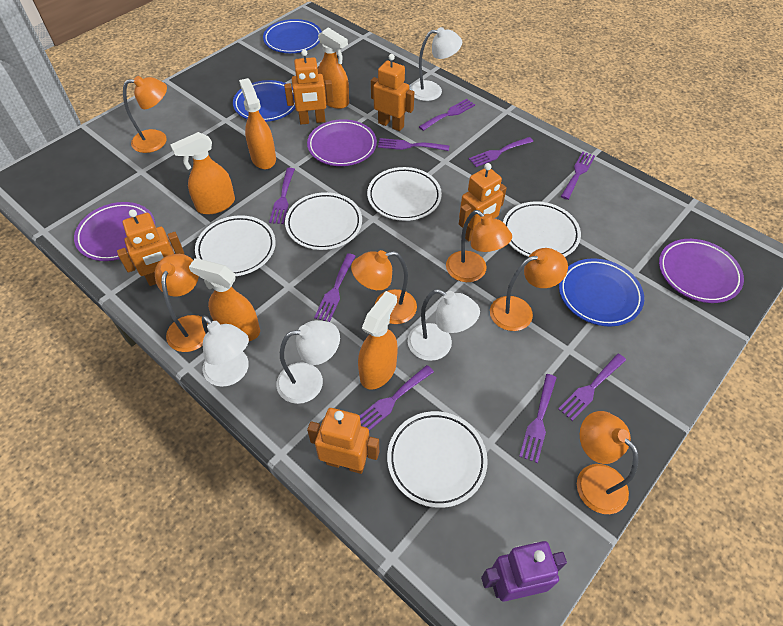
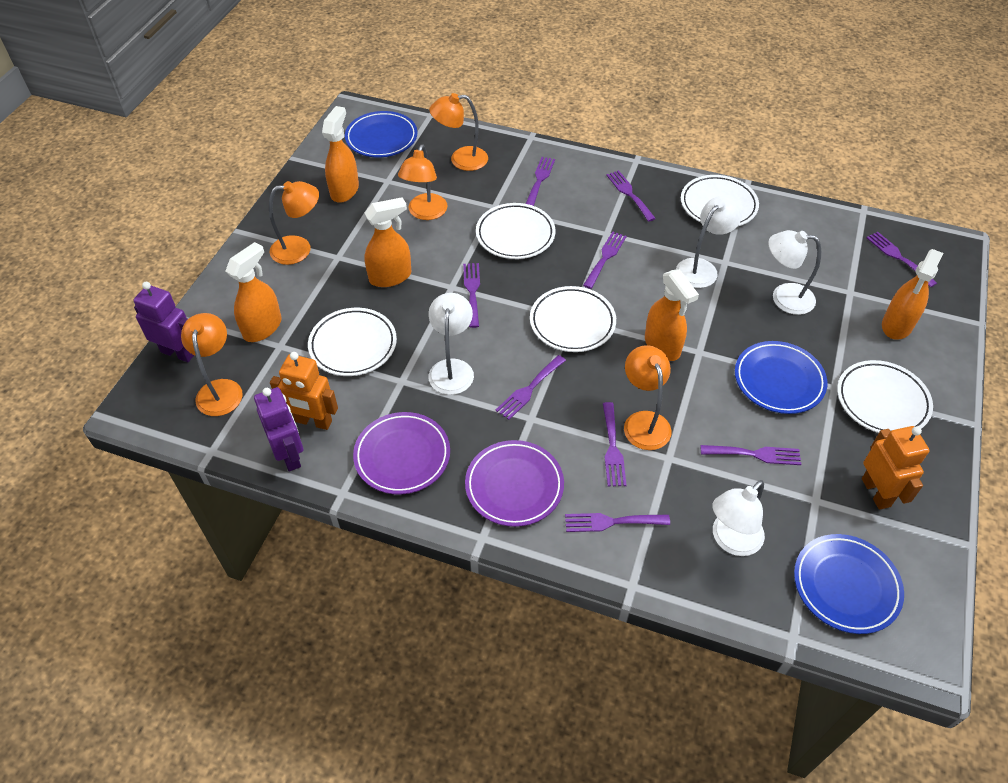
orange lamp: [123,76,167,153] [155,254,208,352] [351,250,417,324] [446,210,512,282] [490,248,568,331] [577,411,639,514] = 6 -> [181,313,243,416] [269,181,319,265] [398,144,447,220] [429,93,488,171] [624,345,672,450] = 5
orange robot: [117,209,184,286] [284,49,333,124] [307,408,379,474] [371,54,414,131] [459,163,507,242] = 5 -> [270,352,338,430] [862,426,930,510] = 2
purple plate: [74,202,155,261] [307,119,377,166] [659,239,744,303] = 3 -> [353,412,450,494] [465,440,564,527] = 2
purple robot: [481,541,567,602] = 1 -> [133,282,194,362] [254,387,303,471] = 2

